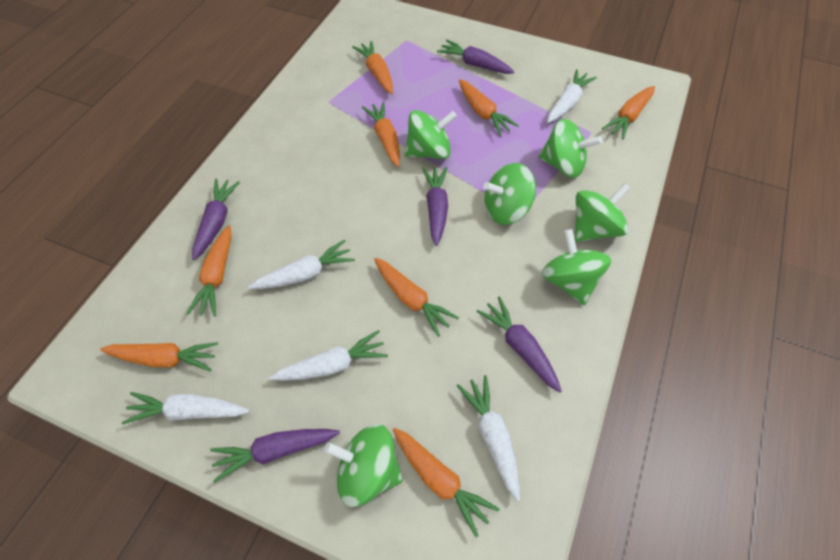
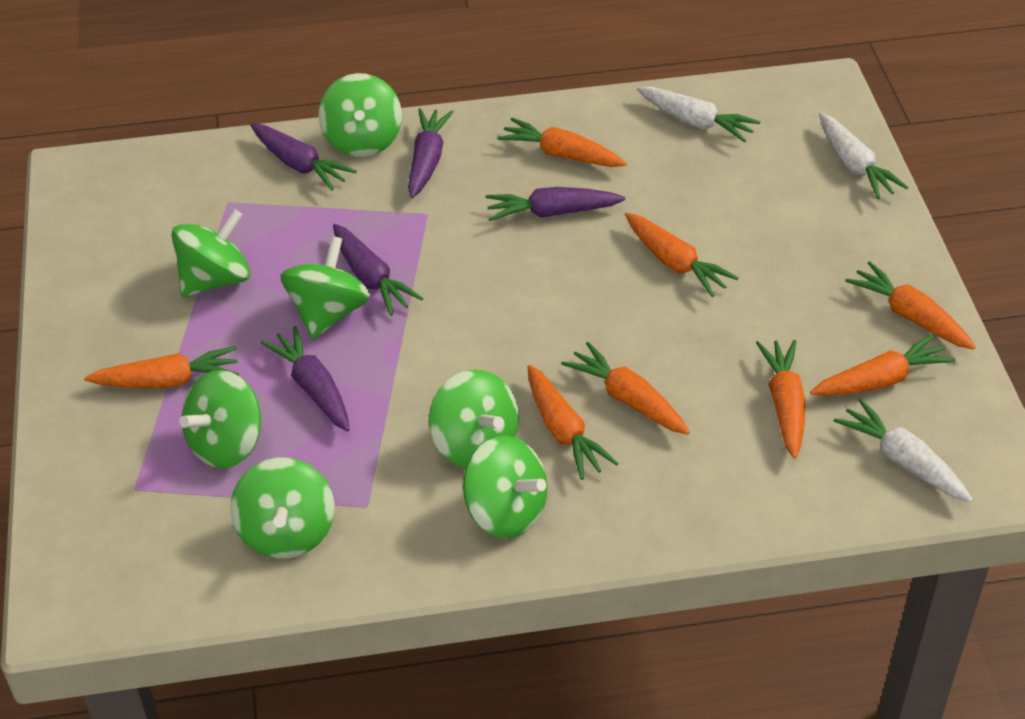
green spinning top: [324,424,403,507] [405,110,457,159] [483,163,536,225] [538,119,602,178] [542,229,611,305] [575,183,630,242] = 6 -> [171,209,250,297] [179,370,261,469] [230,458,334,558] [280,236,370,339] [319,73,402,157] [429,370,519,468] [463,435,547,539] = 7
white carrot: [122,392,249,424] [248,240,355,289] [269,330,388,381] [457,375,520,501] [547,69,597,123] = 5 -> [637,86,761,142] [819,113,908,199] [834,399,973,503] = 3

